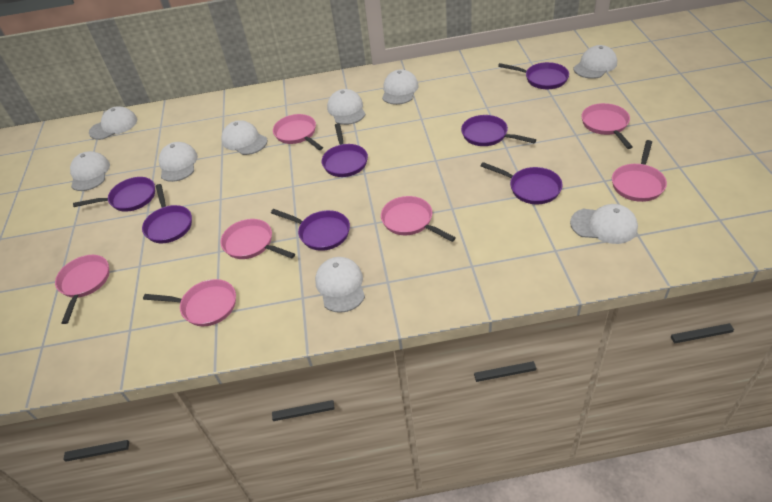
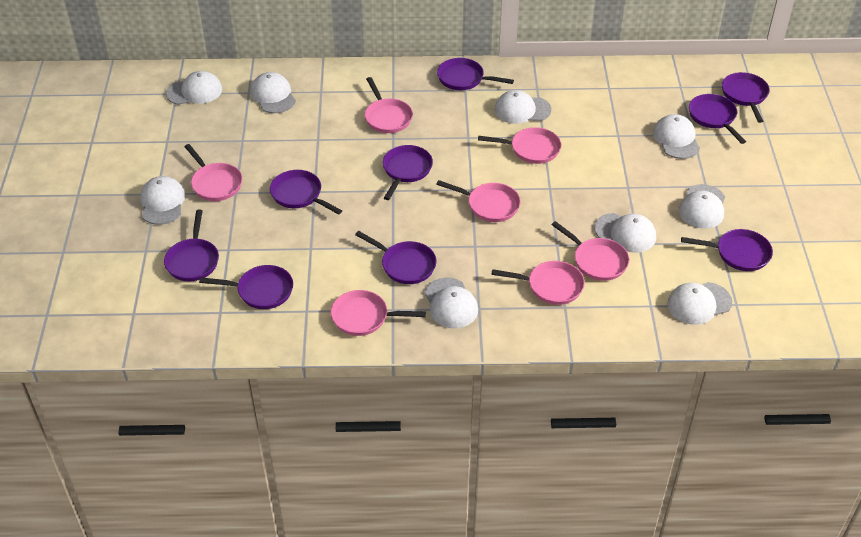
purple pan: [73,177,155,212] [142,184,192,243] [271,209,350,251] [322,123,368,177] [461,115,536,146] [481,162,563,204] [498,62,569,89] = 7 -> [164,210,219,281] [199,265,293,309] [270,170,342,215] [355,231,437,284] [383,145,433,200] [437,58,514,90] [681,229,773,271] [689,94,746,144] [722,72,770,123] = 9

